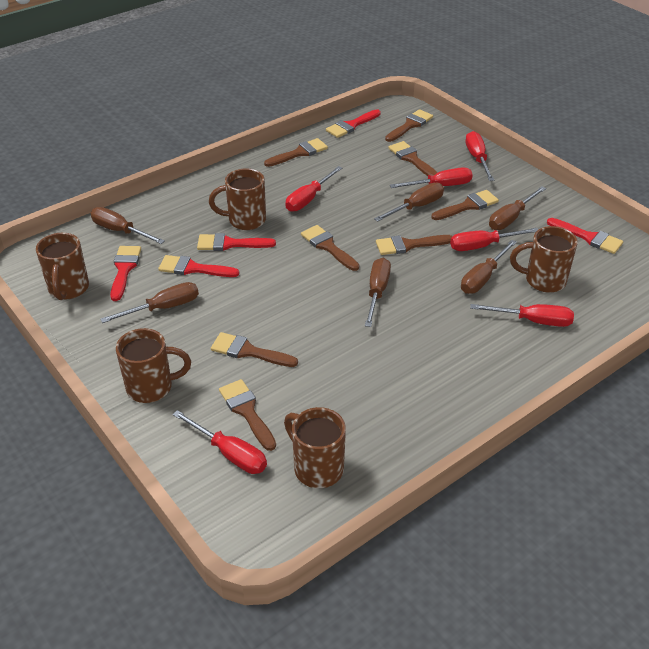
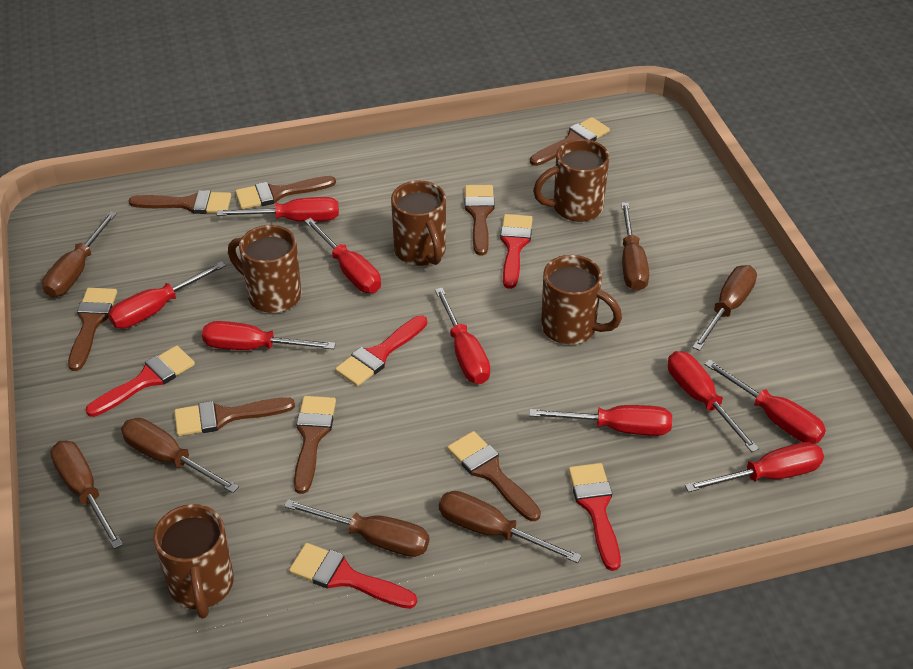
brown screwdriver: [90,207,165,244] [100,282,199,323] [365,258,391,327] [374,183,444,222] [461,240,517,294] [489,186,546,230] = 6 -> [42,211,117,297] [50,441,123,549] [121,418,239,493] [284,499,429,557] [439,491,582,563] [621,202,649,291] [692,265,757,351] = 7
red screwdriver: [173,410,267,474] [285,166,342,212] [390,167,473,188] [450,228,538,251] [465,131,494,181] [470,304,574,327] = 6 -> [108,261,226,328] [202,321,336,350] [217,197,339,221] [304,218,381,293] [435,288,490,384] [529,405,672,436] [668,351,759,452] [685,442,824,492] [704,359,826,444] = 9

